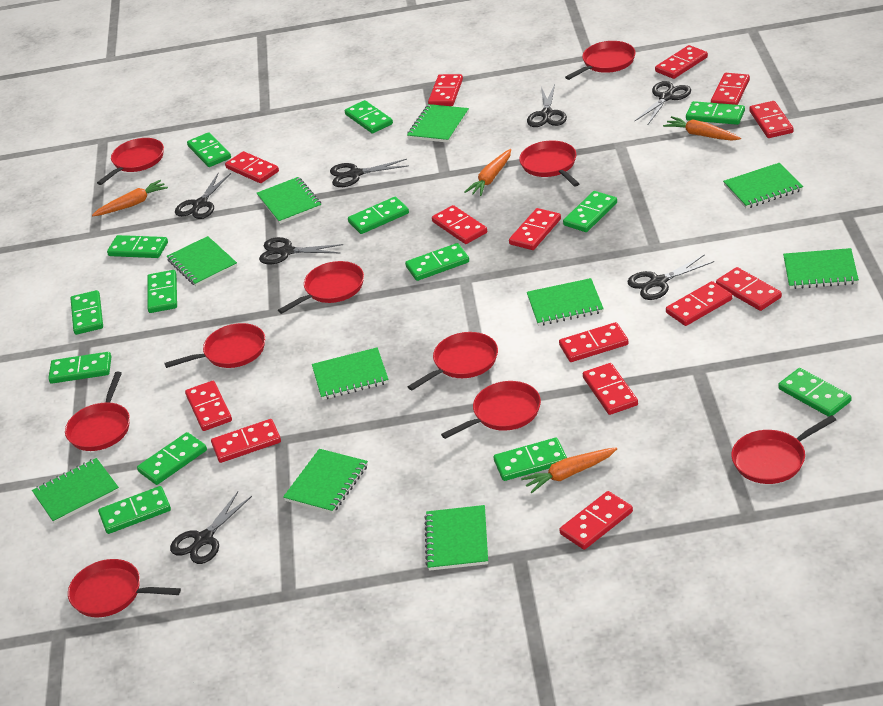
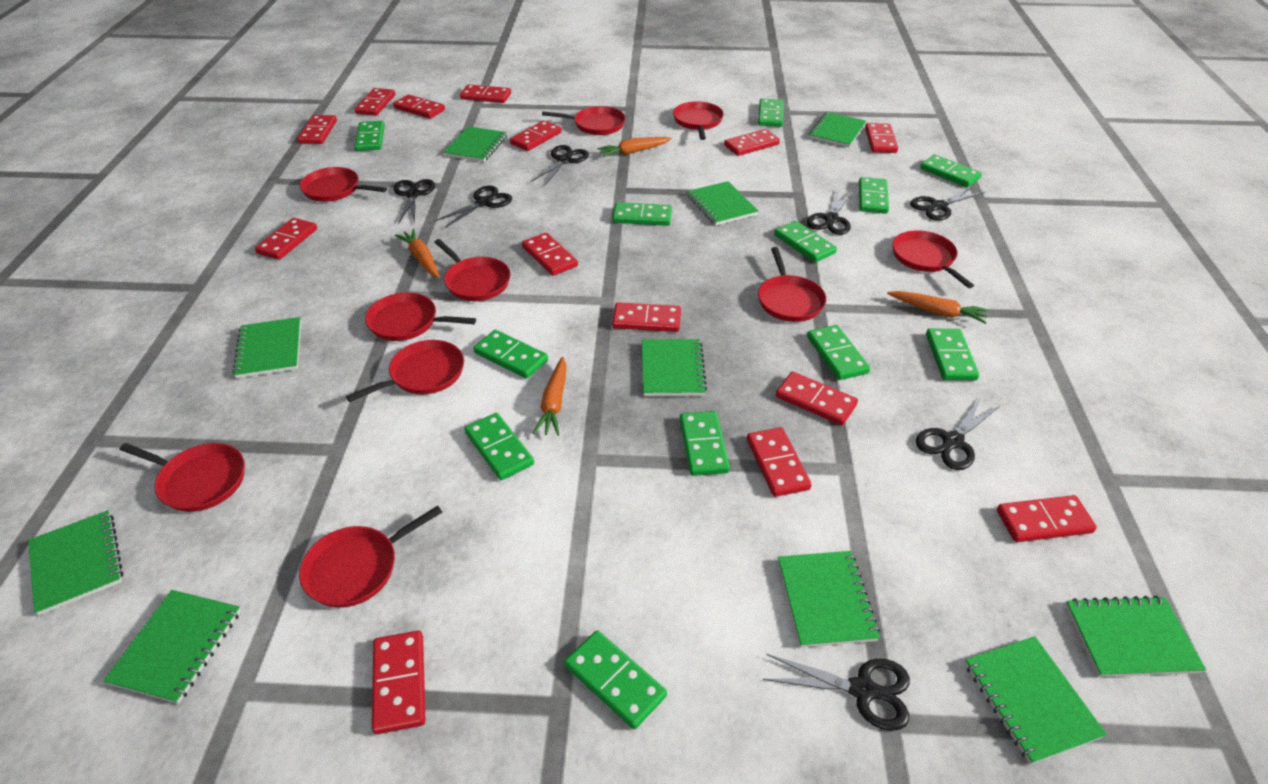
green domino: [48,352,111,384] [71,290,103,335] [98,486,171,534] [107,235,168,258] [137,432,207,485] [147,270,177,313] [187,132,231,167] [345,100,393,134] [348,197,409,234] [405,243,469,281] [493,438,567,481] [563,191,617,232] [686,101,745,125] [778,368,851,417] = 14 -> [354,121,385,151] [464,413,534,480] [473,330,548,379] [564,631,667,729] [612,202,672,226] [680,411,730,476] [758,98,784,127] [774,221,837,262] [807,325,870,380] [859,177,889,214] [920,155,982,187] [926,329,979,380] = 12

